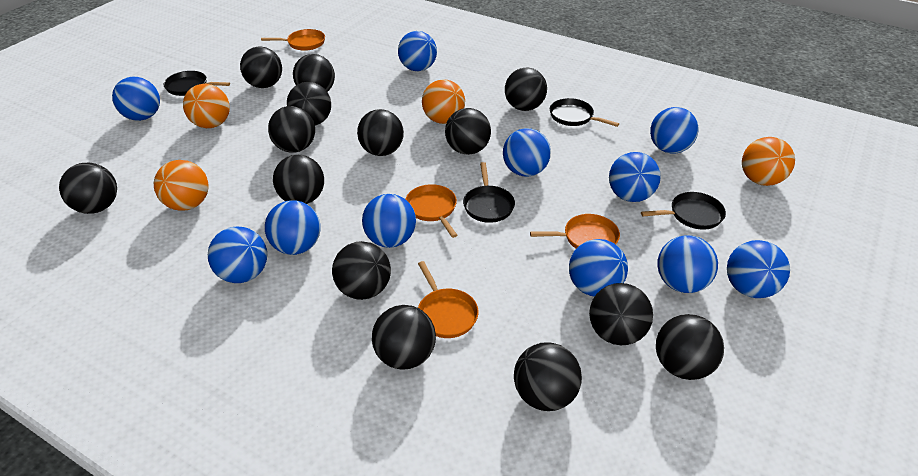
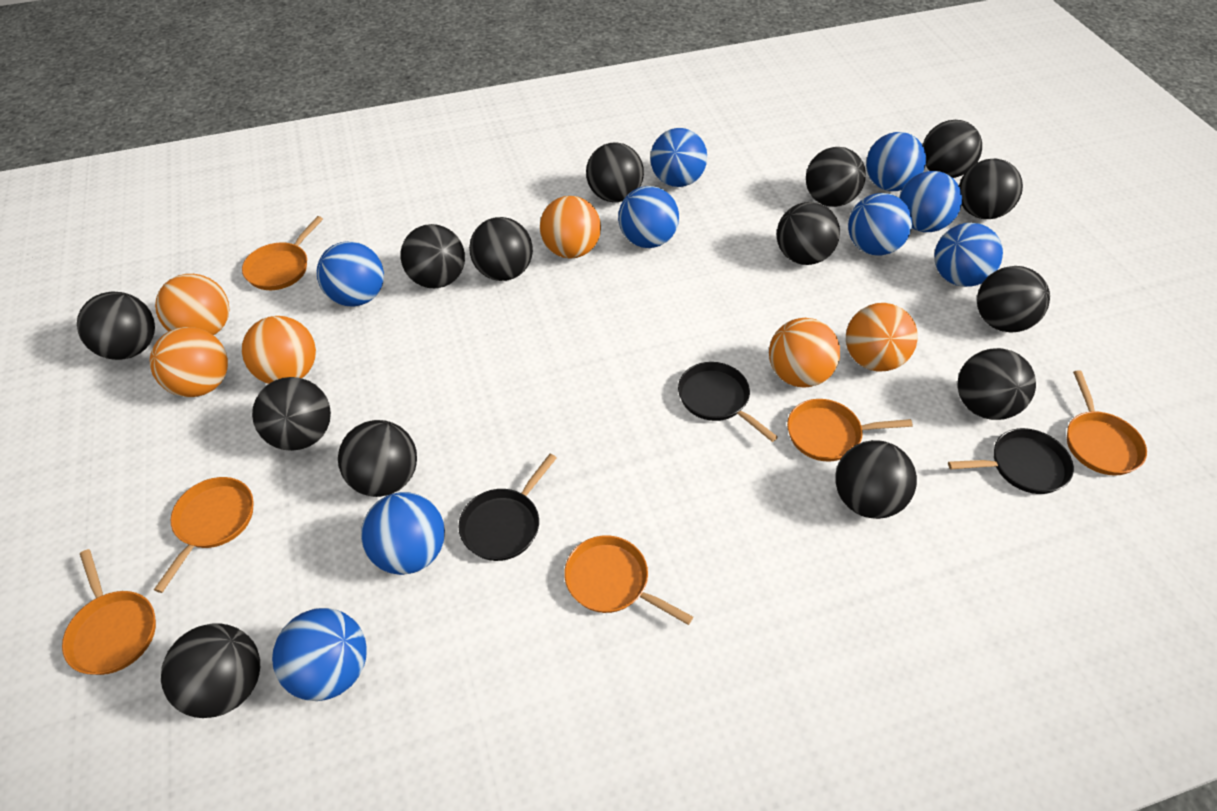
black pan: [164,71,230,96] [463,162,515,223] [550,98,619,127] [641,192,726,230] = 4 -> [459,454,557,561] [678,362,778,442] [948,428,1074,494] = 3
blue ball: [112,77,160,121] [208,227,267,283] [265,200,320,255] [362,194,416,248] [398,31,437,71] [503,128,551,177] [569,239,628,297] [609,152,661,202] [650,107,699,153] [657,235,718,293] [727,240,790,298] = 11 -> [272,608,367,701] [317,241,384,307] [361,492,445,575] [618,186,679,248] [650,128,707,187] [848,193,912,256] [866,132,926,191] [899,171,962,232] [934,223,1003,287] = 9
orange ball: [154,160,208,211] [183,84,230,128] [422,79,465,124] [742,137,795,186] = 4 -> [150,327,228,397] [155,274,229,335] [242,316,316,384] [540,196,601,259] [769,318,840,387] [846,303,918,372] = 6
orange pan: [261,29,325,51] [405,184,457,238] [418,261,479,338] [530,214,620,248] = 4 -> [62,549,156,675] [154,477,253,593] [242,216,323,290] [564,535,693,625] [787,399,913,462] [1067,370,1147,476] = 6

